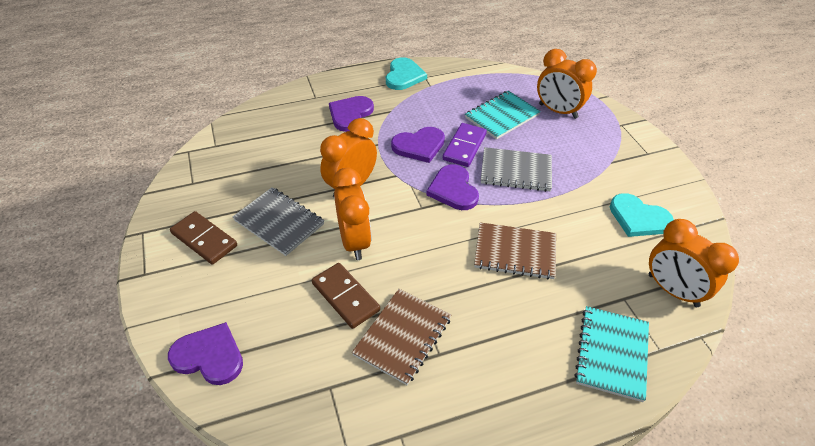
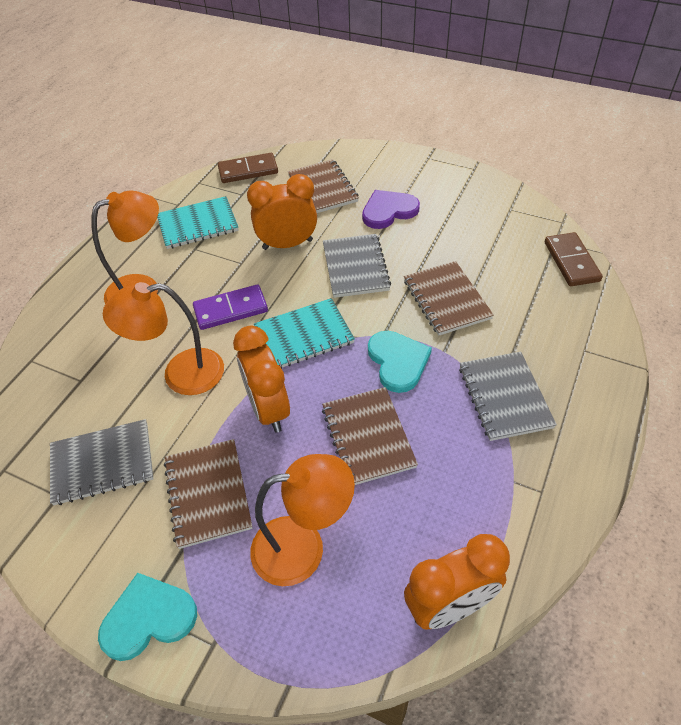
brown notebook: [352,289,451,385] [474,222,556,280] = 2 -> [164,439,252,549] [288,159,359,213] [322,387,418,485] [404,261,494,336] = 4
grey notebook: [232,187,324,256] [481,147,552,192] = 2 -> [50,419,154,505] [323,234,391,298] [459,352,557,441] = 3
orange clock: [320,118,377,198] [332,168,372,260] [537,49,597,119] [649,219,739,307] = 4 -> [233,326,290,433] [247,174,317,250] [404,534,510,630] = 3
orange lamp: none = 0 -> [92,190,159,304] [103,282,224,395] [250,454,355,586] = 3
purple heart: [168,322,243,385] [329,96,374,132] [391,127,445,163] [426,164,479,210] = 4 -> [362,190,420,229] = 1

